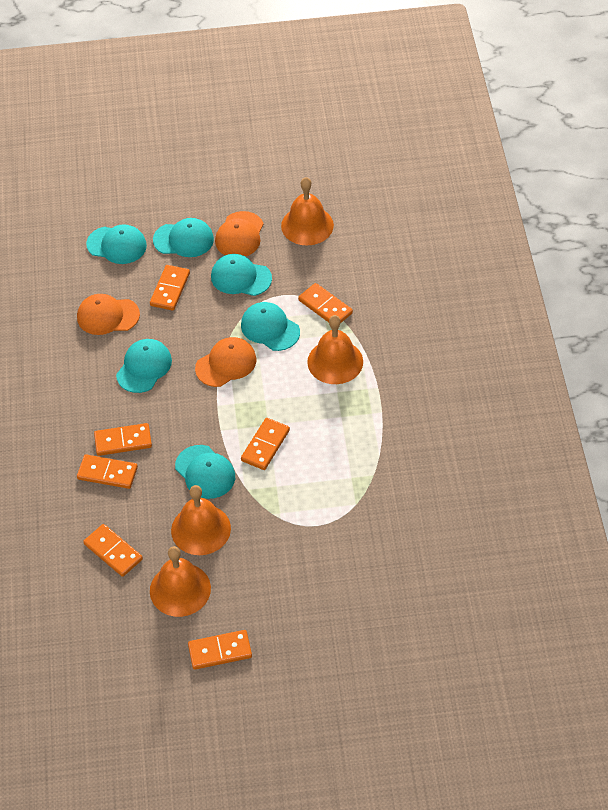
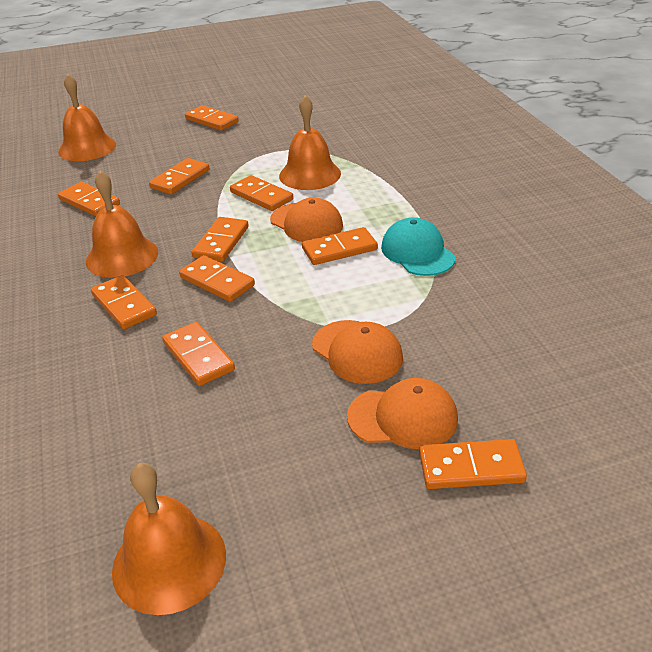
orange domino: [77,454,138,489] [83,524,143,577] [94,423,152,456] [150,265,190,311] [188,630,252,670] [241,418,290,470] [298,283,353,323] = 7 -> [58,182,120,216] [91,275,157,329] [149,158,209,194] [162,322,235,386] [179,255,255,302] [185,105,239,131] [192,217,249,262] [230,175,293,211] [302,227,378,265] [419,439,527,489] = 10
turquoise cap: [86,224,147,264] [116,339,172,393] [153,218,214,257] [175,445,235,499] [211,254,272,296] [241,302,300,351] = 6 -> [381,217,456,276] = 1

